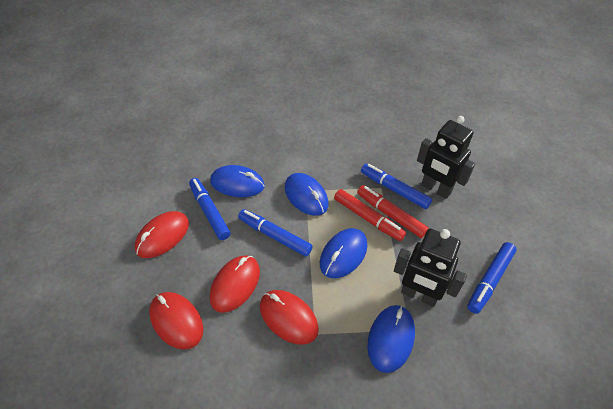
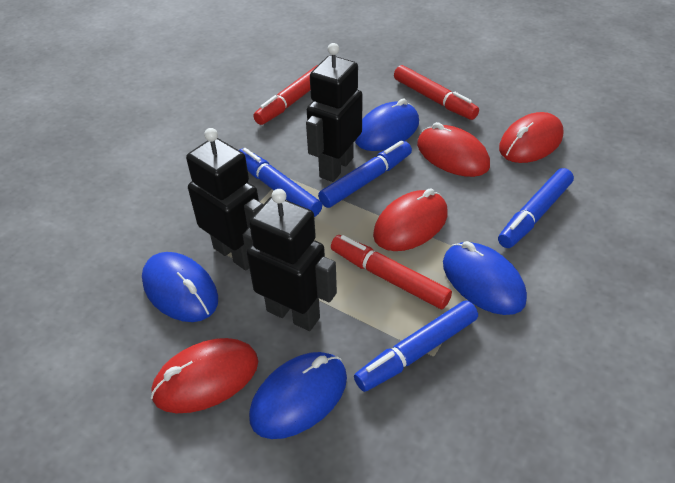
black robot: [394,229,467,307] [417,116,475,199] = 2 -> [186,128,263,270] [243,189,337,331] [306,43,363,182] = 3
red marker: [334,189,406,241] [357,185,429,238] = 2 -> [253,65,318,125] [331,235,452,309] [394,65,479,120] = 3

